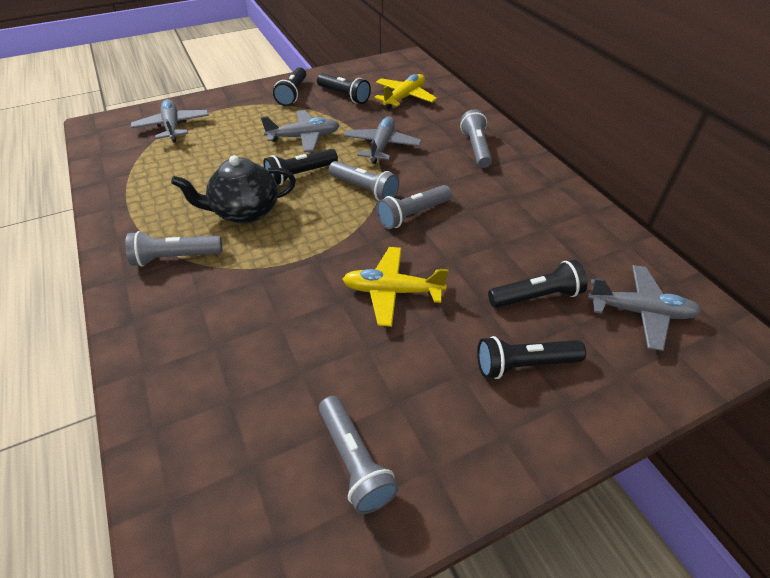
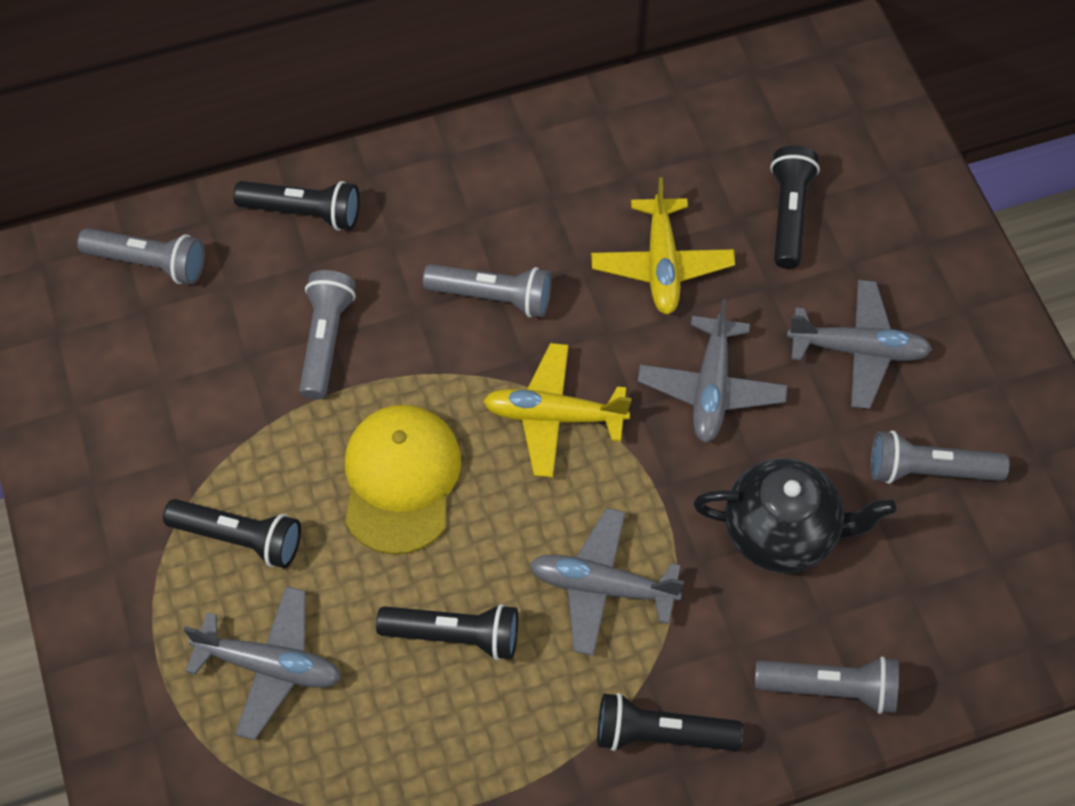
yellow cap: none = 0 -> [345,405,461,555] = 1

